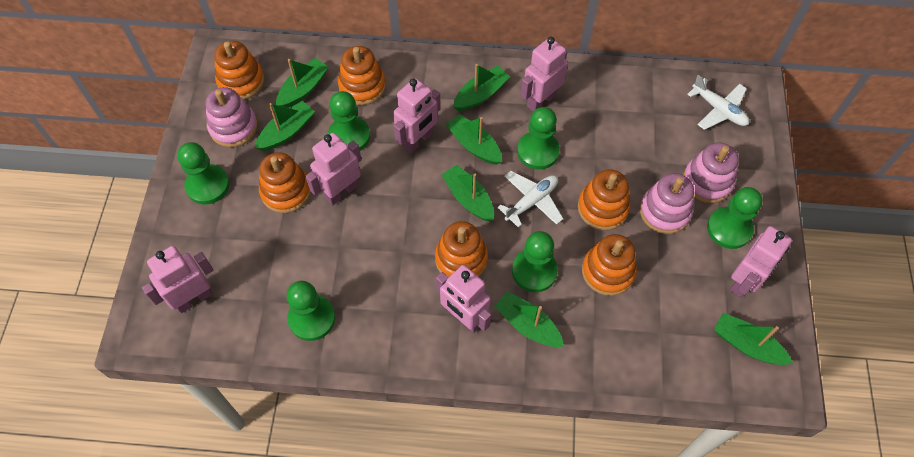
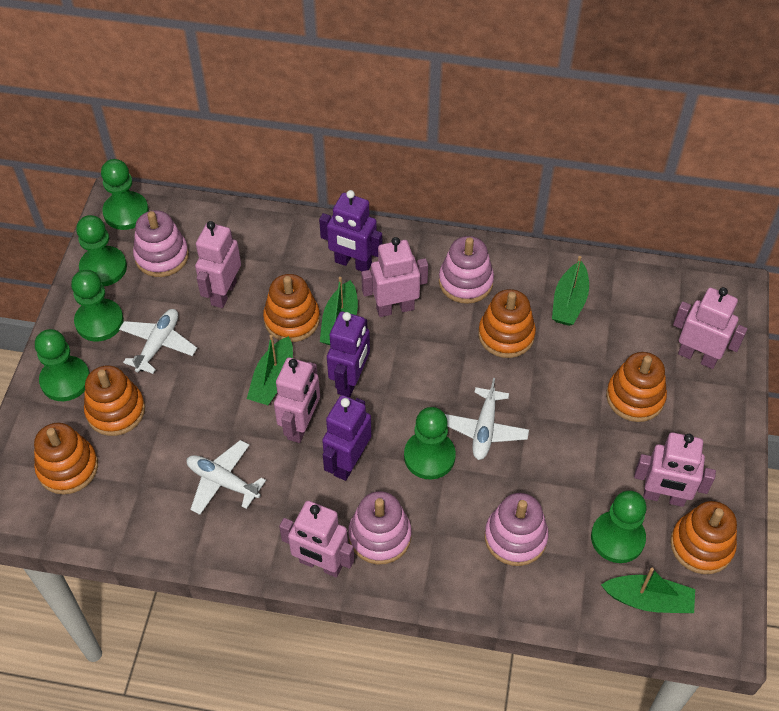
green boat: [255,101,315,151] [276,58,329,108] [441,165,494,222] [446,114,502,165] [453,64,510,111] [494,291,564,347] [714,313,793,365] = 7 -> [247,335,293,405] [320,277,358,345] [552,256,589,326] [601,568,695,613] = 4
pink stacking toy: [205,87,258,147] [640,173,694,234] [683,142,739,203] = 3 -> [133,210,189,277] [348,491,411,565] [439,236,494,304] [485,493,549,566] = 4
purple robot: none = 0 -> [319,190,382,271] [322,395,372,481] [327,312,370,397] = 3
white plane: [497,171,563,228] [687,75,749,130] = 2 -> [119,309,197,374] [187,440,266,515] [445,378,529,460] = 3

